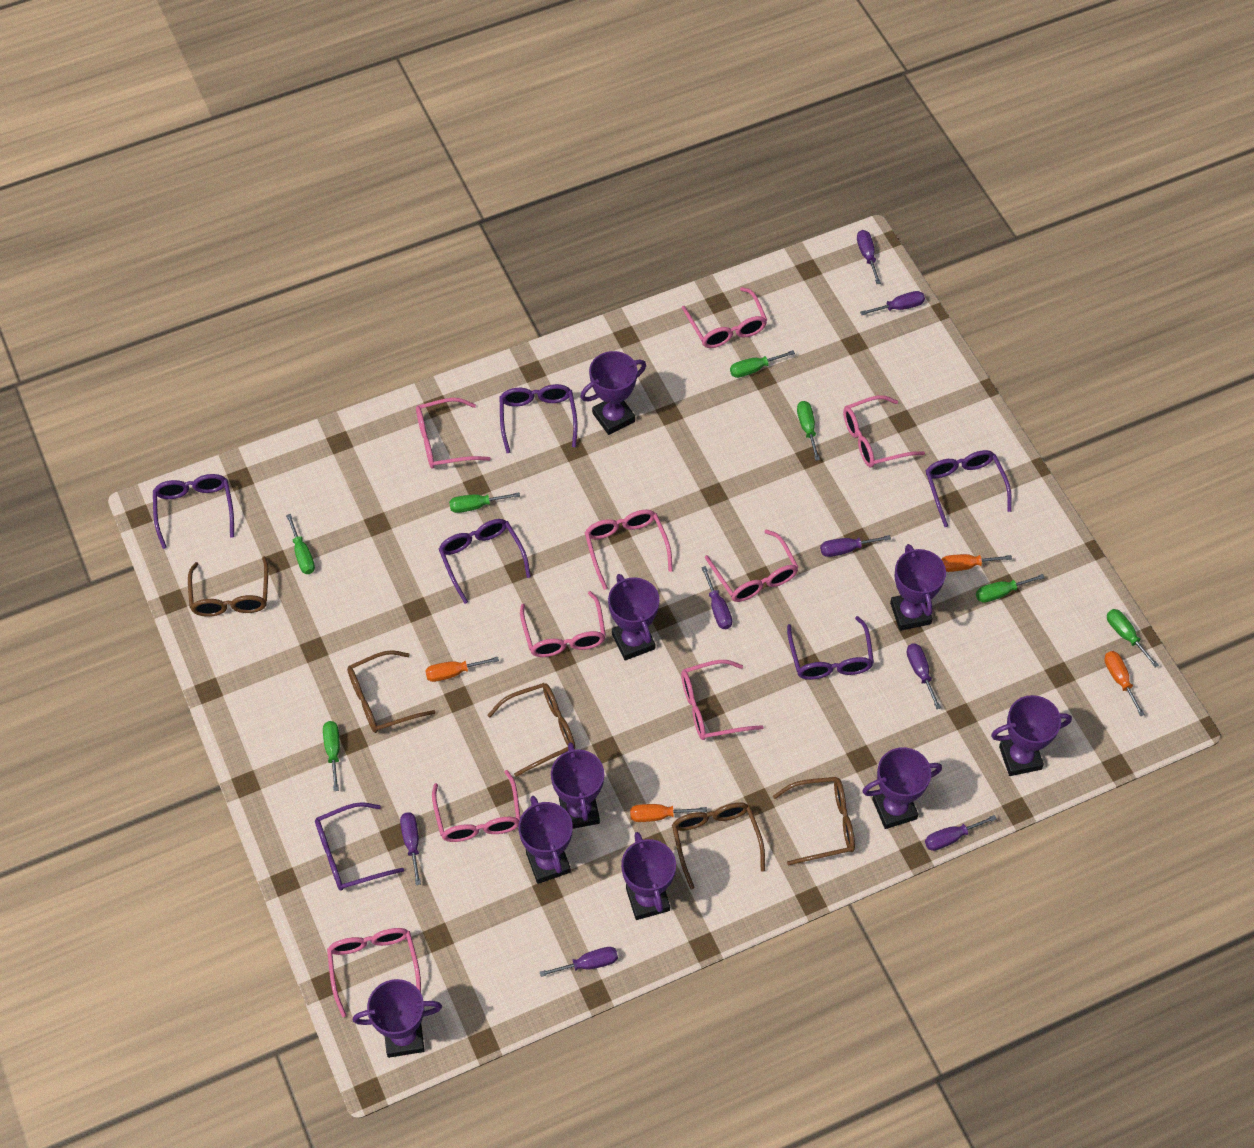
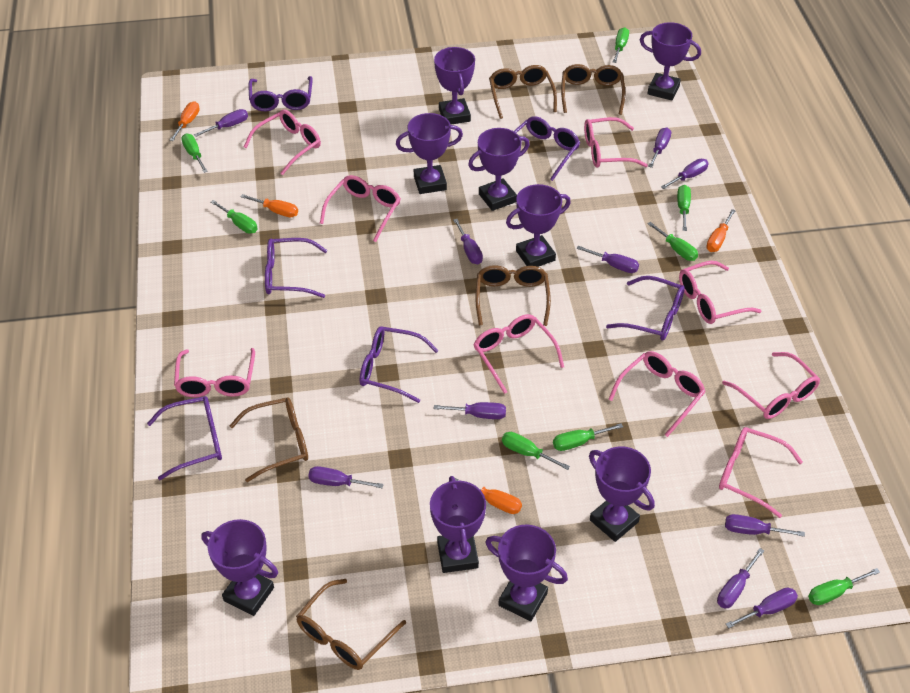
green screwdriver: [286,514,315,574] [323,721,340,791] [449,493,520,513] [730,350,795,378] [797,401,820,461] [976,574,1045,603] [1107,609,1159,668] = 7 -> [181,134,208,173] [211,200,258,234] [502,432,570,470] [553,423,623,451] [613,27,629,63] [647,222,698,261] [677,185,691,231] [808,568,880,605] = 8
purple screwdriver: [400,812,421,885] [540,947,618,977] [701,566,732,629] [820,535,891,557] [857,230,881,284] [860,291,925,315] [907,643,941,709] [925,815,997,851] = 8 -> [194,109,248,137] [308,466,384,488] [434,402,506,419] [453,219,483,264] [576,246,639,273] [648,128,671,168] [661,159,709,189] [717,548,764,609] [725,514,805,537] [726,588,798,628] = 10

